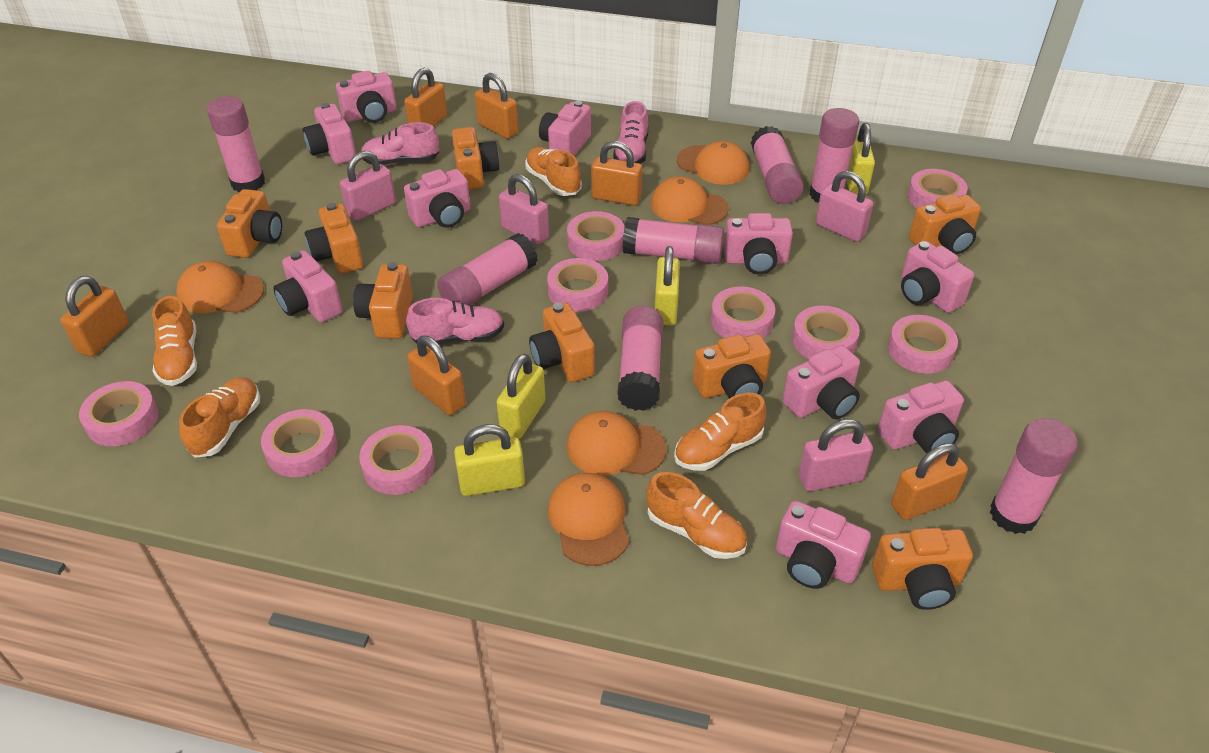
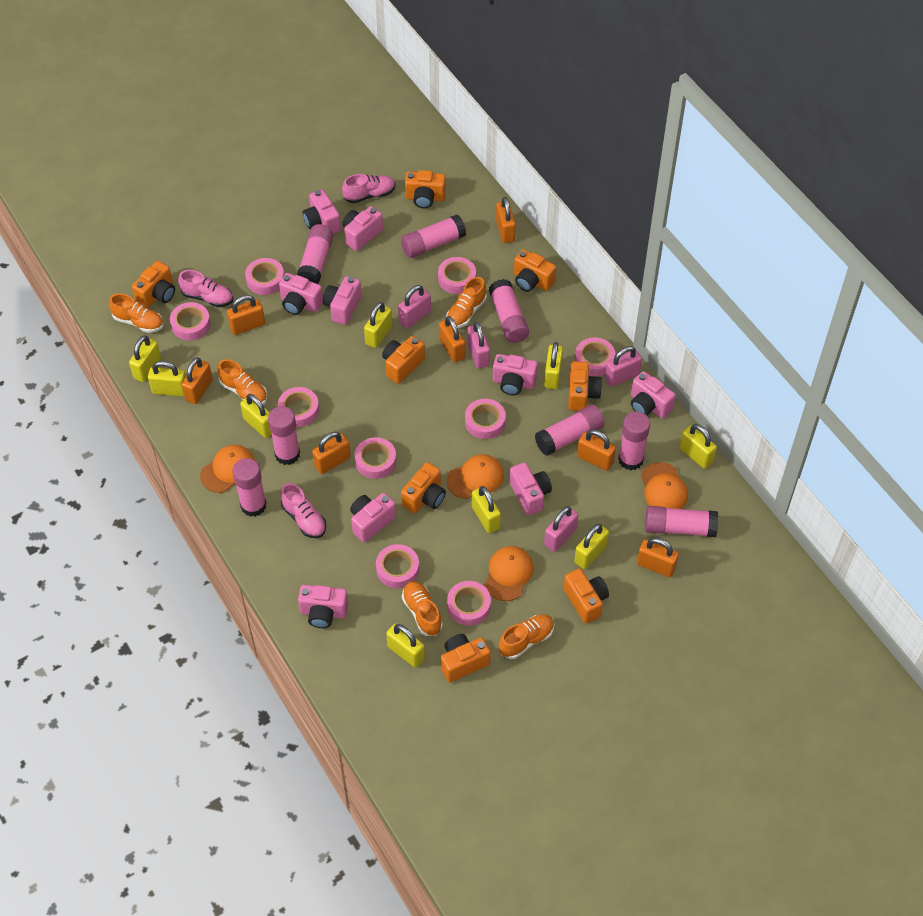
orange cap: [176,261,264,313] [548,473,629,566] [567,411,666,475] [650,176,729,225] [677,141,749,185] = 5 -> [200,445,255,493] [447,454,504,499] [484,546,534,601] [641,462,688,509] = 4
orange padlock: [60,276,129,357] [404,68,447,127] [407,335,466,415] [475,73,519,139] [591,141,642,206] [891,443,968,520] = 6 -> [182,357,213,404] [227,295,265,335] [312,432,350,474] [439,316,465,362] [496,197,516,243] [577,430,616,471] [637,538,679,577] = 7
pink camera: [273,250,343,323] [303,103,356,164] [336,71,397,123] [404,169,471,228] [539,101,591,156] [724,213,793,274] [776,501,871,589] [783,345,860,419] [878,380,964,454] [901,241,974,313] = 10 -> [279,273,323,315] [298,585,348,628] [303,189,341,234] [323,276,362,325] [342,206,383,251] [350,493,396,542] [493,354,538,396] [509,462,552,515] [631,371,676,418] = 9
pink glue stick: [207,96,265,192] [437,233,538,306] [617,306,663,411] [623,217,724,264] [751,126,804,204] [809,108,859,203] [990,418,1078,534] = 7 -> [233,458,267,517] [268,406,300,465] [297,224,334,284] [401,214,466,258] [489,279,529,343] [535,405,604,456] [618,412,650,470] [645,506,718,537] = 8
yellow padlock: [454,424,525,496] [497,354,545,439] [655,246,680,326] [846,123,875,194] = 4 -> [129,335,161,382] [148,361,186,397] [240,394,272,438] [364,302,392,348] [386,623,425,668] [472,486,501,533] [544,342,563,389] [574,524,609,569] [679,424,717,469] = 9

